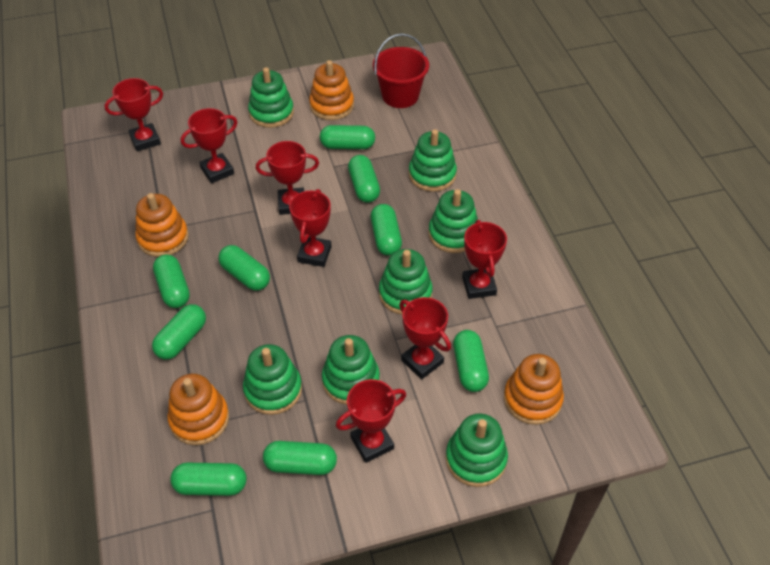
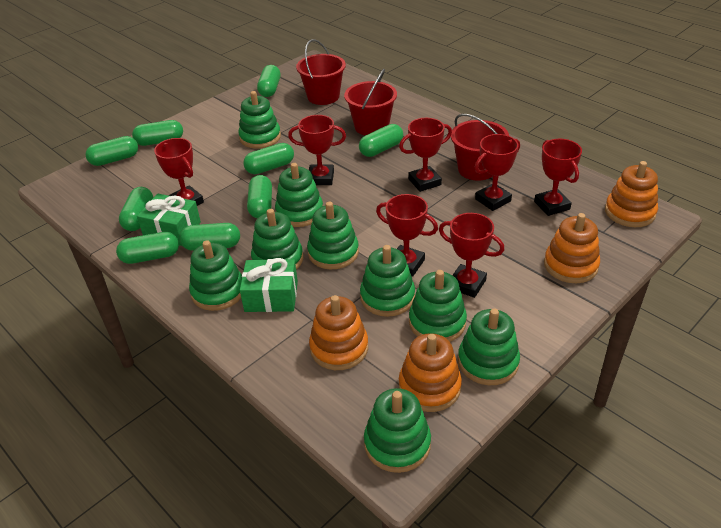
green gift: none = 0 -> [137,194,201,246] [240,258,298,312] = 2
green stacking toy: [243,344,302,415] [248,67,294,128] [322,335,380,405] [379,249,433,315] [409,129,457,192] [428,189,478,253] [446,414,508,487] = 7 -> [189,240,242,311] [238,91,281,149] [251,209,303,270] [275,163,323,227] [307,202,359,269] [360,245,415,317] [364,388,431,473] [409,270,467,342] [458,308,520,385] = 9
red bucket: [373,33,429,108] = 1 -> [296,39,346,105] [344,69,397,136] [451,114,509,181] = 3

